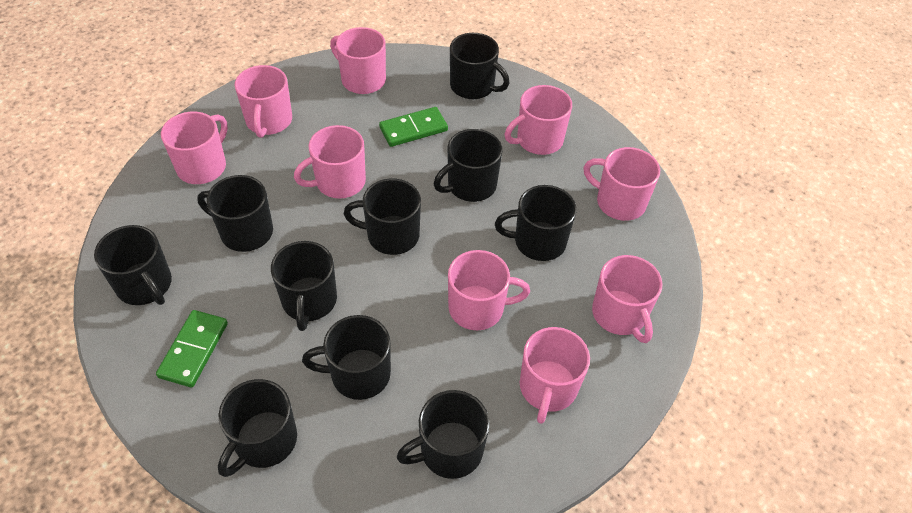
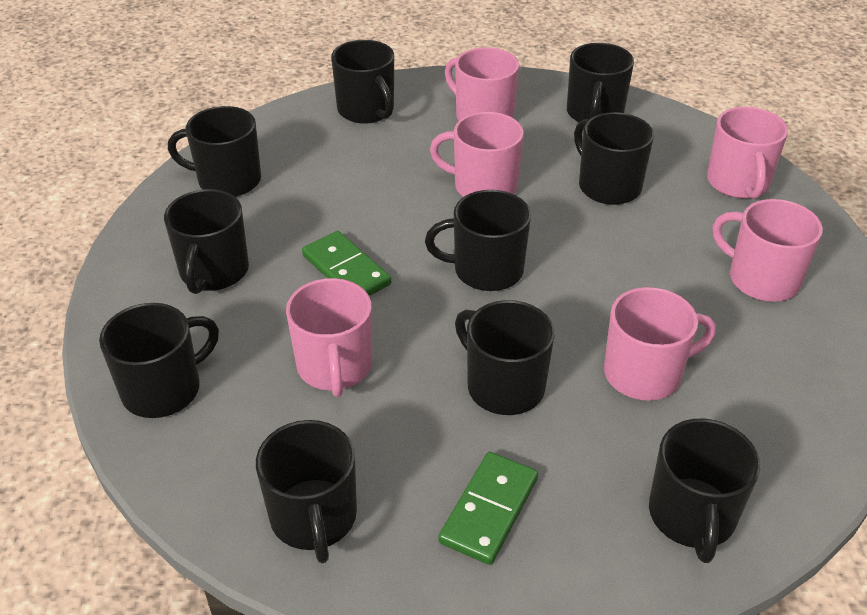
pink mug: [161,112,228,184] [235,65,292,138] [294,125,366,199] [330,27,386,94] [448,250,530,330] [505,85,572,155] [520,327,590,424] [583,147,660,221] [592,255,663,343] = 9 -> [286,278,372,397] [430,112,524,197] [445,47,519,121] [604,287,716,401] [707,107,788,199] [712,199,823,302] = 6

